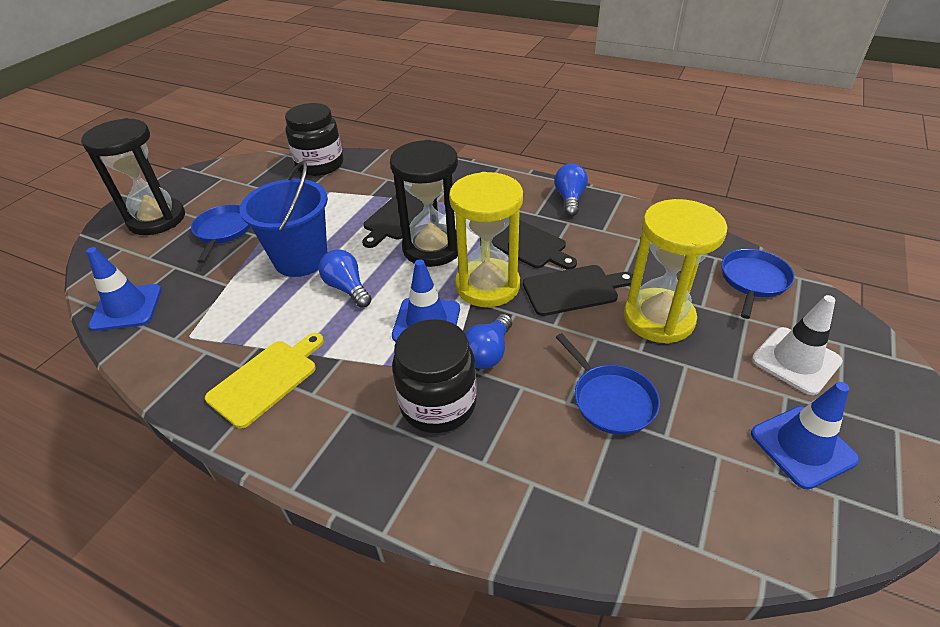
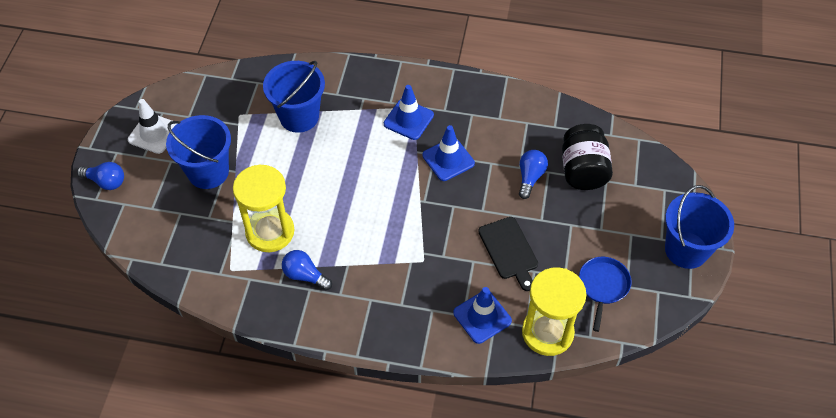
black cutting board: [362,190,424,248] [480,220,577,269] [523,265,633,316] = 3 -> [478,217,538,291] = 1
black hourglass: [81,118,185,235] [390,140,458,267] = 2 -> none = 0
black jar: [285,103,344,176] [392,319,477,433] = 2 -> [562,124,613,190] = 1
blue bucket: [239,161,328,277] = 1 -> [166,115,231,189] [263,61,325,133] [665,185,734,269] = 3
blue pan: [191,205,251,263] [556,333,660,435] [721,249,794,319] = 3 -> [579,257,632,332] = 1
yellow cutting board: [205,333,324,429] = 1 -> none = 0

